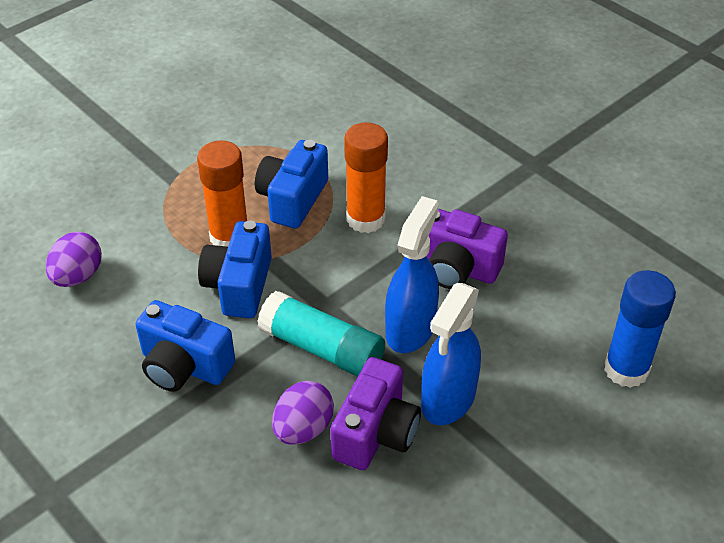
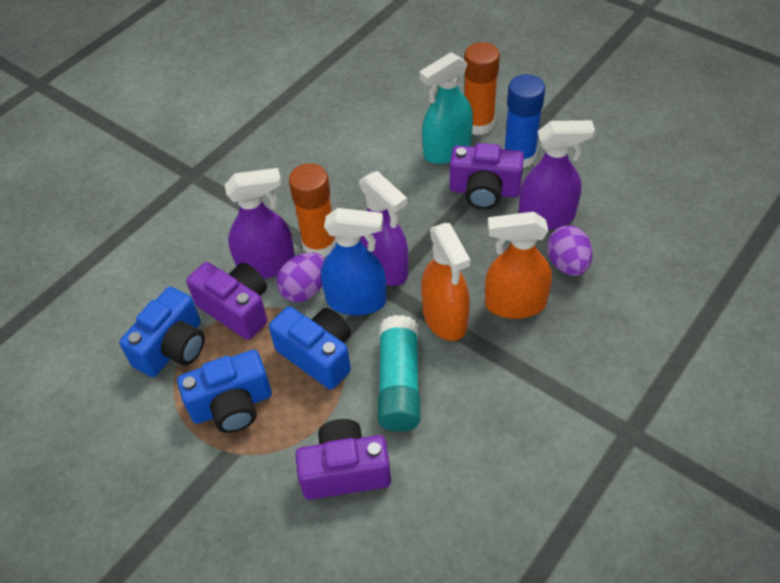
blue spray bottle: [385,196,439,353] [421,283,481,425] = 2 -> [321,208,386,315] = 1
orange spray bottle: none = 0 -> [421,223,470,341] [485,212,552,319] = 2
purple camera: [331,357,421,470] [426,209,508,289] = 2 -> [186,262,267,340] [296,419,391,500] [450,143,524,209] = 3
purple spray bottle: none = 0 -> [225,168,295,279] [359,171,409,286] [519,120,595,230] = 3
turquoise spray bottle: none = 0 -> [419,52,473,164] = 1

